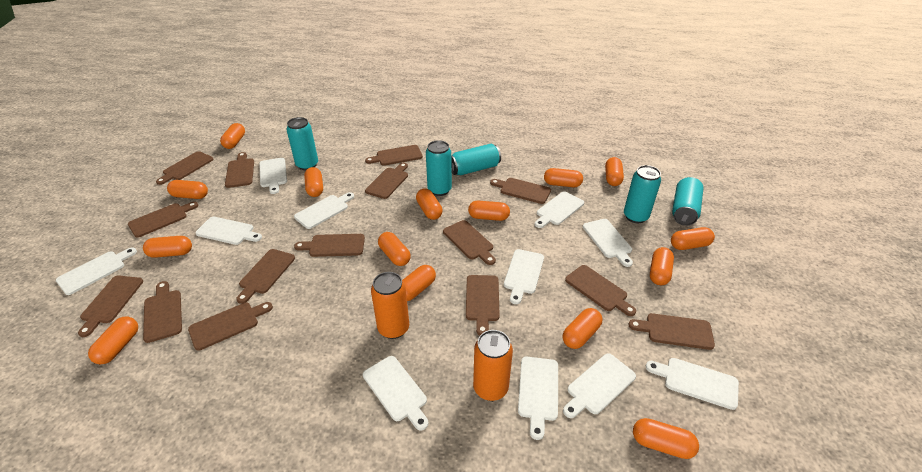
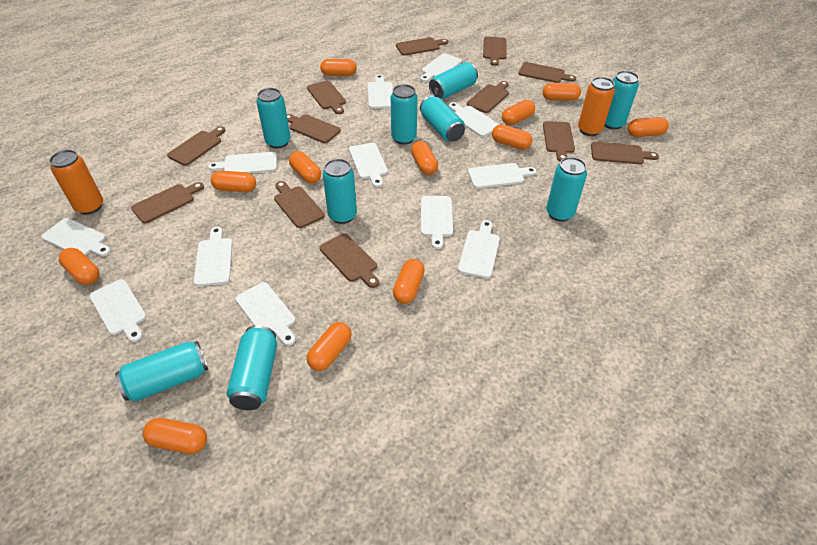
brown cutting board: [78,276,143,337] [128,201,199,238] [143,281,182,343] [156,151,213,185] [188,302,273,351] [225,152,254,188] [236,249,295,304] [294,234,365,257] [365,145,423,166] [365,163,408,199] [443,220,496,265] [466,275,500,335] [490,178,551,204] [565,265,636,316] [628,313,715,350] = 15 -> [131,182,204,223] [167,126,226,166] [274,181,325,228] [287,114,341,143] [307,81,346,114] [320,233,379,288] [396,37,448,56] [467,81,509,113] [483,37,507,66] [518,62,576,83] [543,121,575,162] [591,142,659,164] = 12
orange capsule: [88,316,138,365] [143,236,192,258] [167,180,208,199] [220,123,245,149] [304,167,323,197] [378,232,411,266] [402,265,436,301] [416,188,443,220] [468,201,510,221] [544,168,583,187] [562,308,602,349] [605,157,624,186] [633,418,699,459] [650,247,674,285] [671,227,715,250] = 15 -> [59,248,99,285] [142,418,207,454] [211,171,256,192] [289,151,321,183] [307,322,352,371] [320,59,357,76] [393,259,425,304] [411,141,438,175] [492,124,532,150] [502,100,535,125] [542,83,581,101] [628,117,669,137] = 12
turquoise can: [286,117,318,170] [426,140,452,196] [451,144,501,175] [624,165,661,223] [672,177,704,226] = 5 -> [115,341,208,402] [227,325,277,410] [257,88,291,149] [323,159,357,224] [391,84,417,145] [420,96,465,141] [429,62,478,99] [546,157,587,222] [604,71,639,130] = 9
white cutting board: [56,248,137,295] [195,217,262,245] [259,158,287,194] [294,192,354,229] [363,356,428,431] [504,249,544,304] [518,357,558,440] [535,191,584,228] [563,353,636,418] [583,219,633,267] [646,358,739,410] = 11 -> [42,218,111,256] [90,279,146,342] [194,227,232,286] [208,152,277,173] [235,282,296,346] [349,143,388,187] [368,74,393,109] [420,53,462,82] [421,196,453,249] [449,102,499,137] [458,220,500,278] [468,163,536,188] = 12

